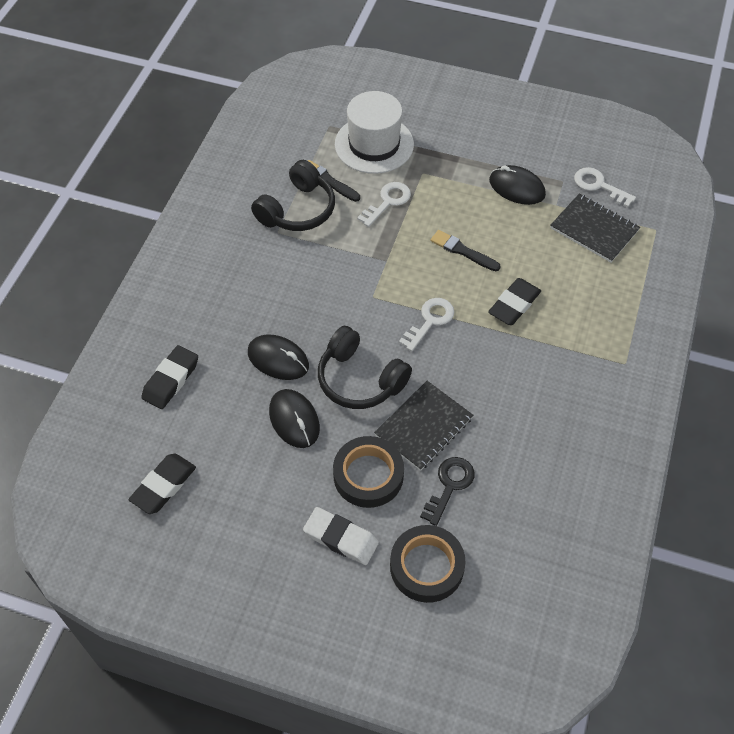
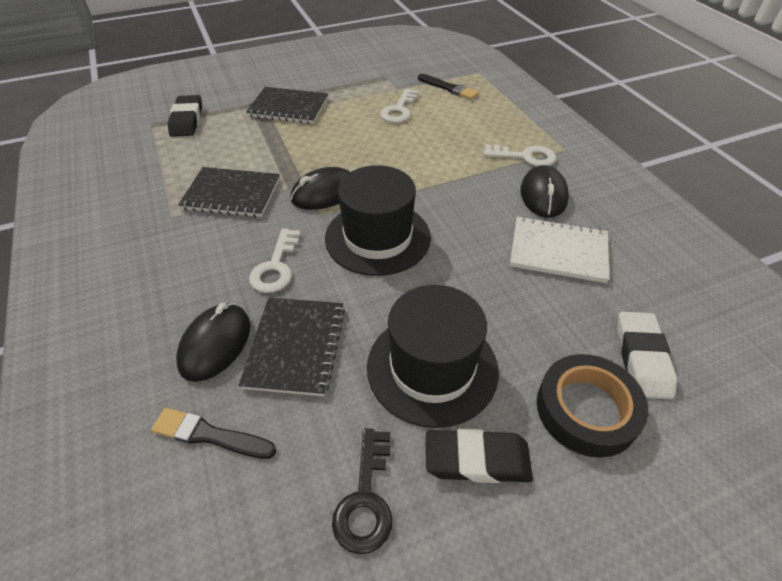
black eraser: [129,454,196,514] [141,345,198,409] [488,278,541,325] = 3 -> [168,95,202,137] [426,429,533,483] = 2
black hat: none = 0 -> [325,165,431,276] [367,285,499,428] = 2
black headphones: [251,160,335,231] [318,326,412,409] = 2 -> none = 0
black notebook: [374,381,473,471] [550,194,640,262] = 2 -> [178,167,280,217] [239,297,345,396] [246,87,328,124] = 3
black tape: [333,436,404,508] [390,525,465,603] = 2 -> [537,354,648,458] = 1
white hat: [335,91,414,174] = 1 -> none = 0
white notebook: none = 0 -> [510,216,609,283] = 1

